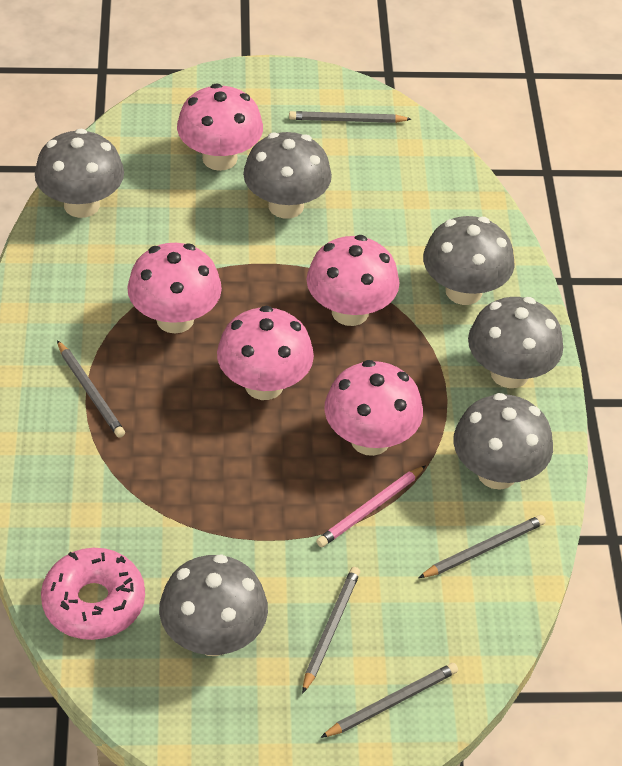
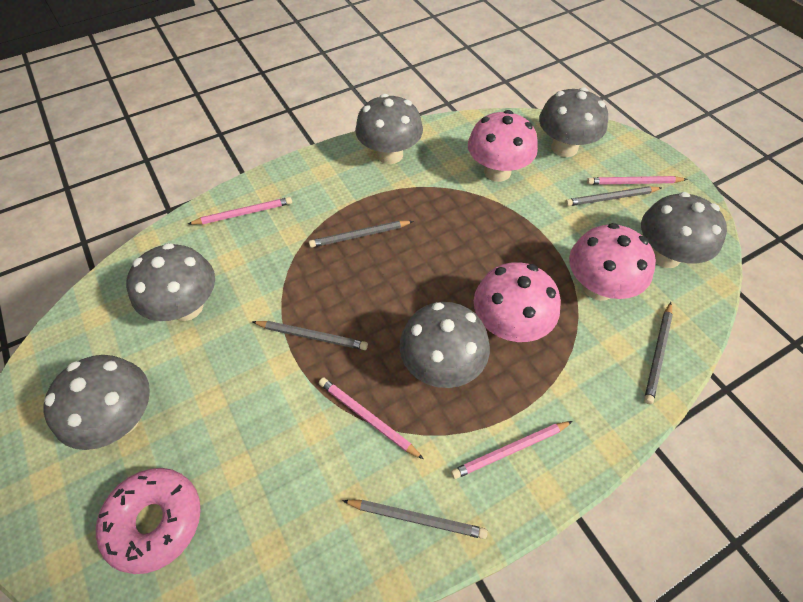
pink mushroom: [127,243,222,334] [177,84,263,171] [217,306,314,400] [306,235,399,326] [324,360,423,456] = 5 -> [468,110,538,182] [474,262,561,342] [569,223,656,301] = 3
pink pencil: [316,465,426,547] = 1 -> [188,197,292,225] [319,377,423,459] [451,421,573,479] [587,176,688,185] = 4

